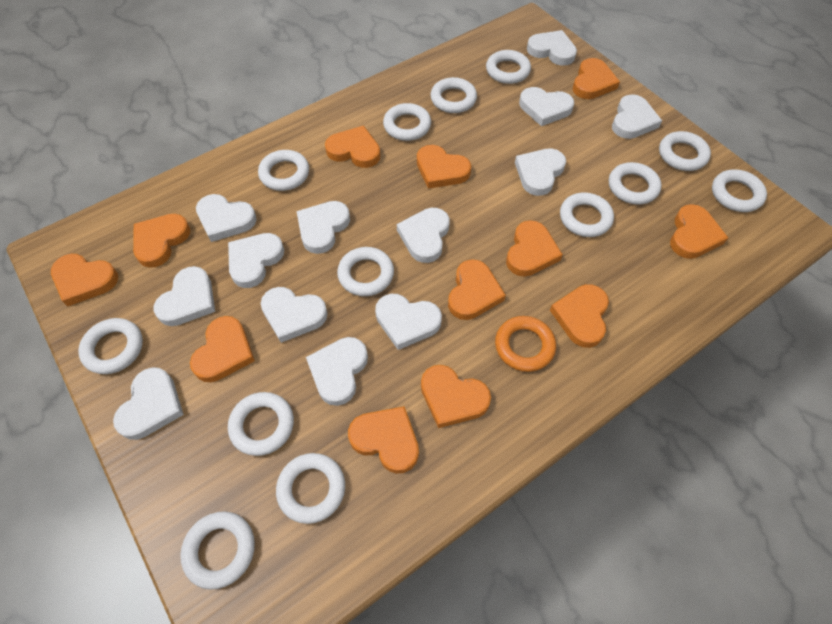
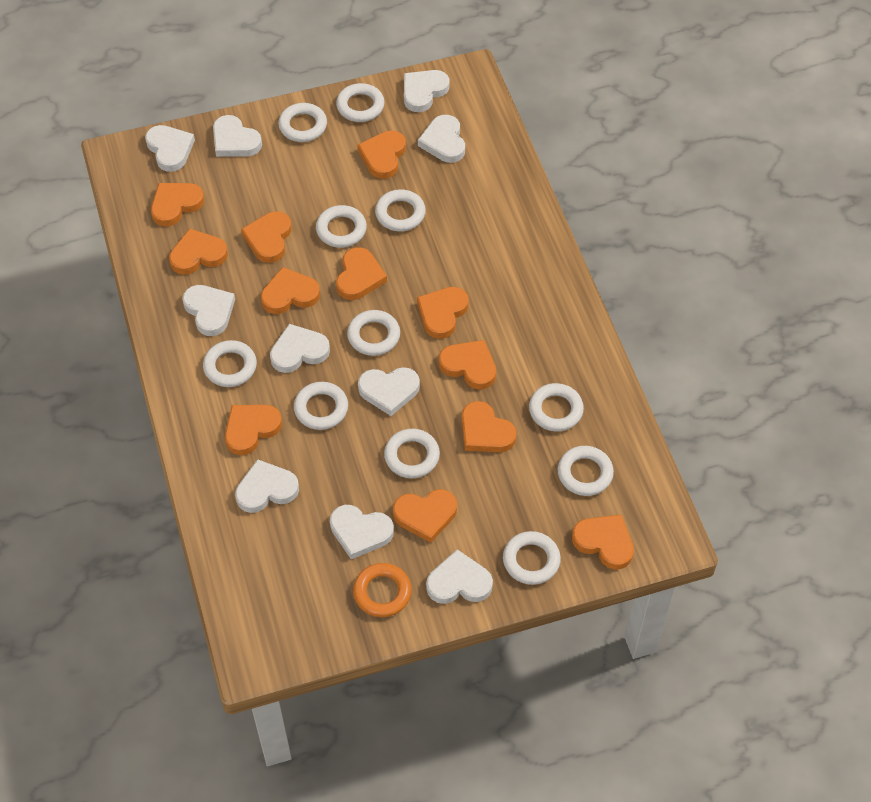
white heart: [113,367,184,440] [153,266,215,326] [196,194,256,242] [228,233,284,288] [260,287,328,343] [297,201,350,254] [306,337,368,406] [375,294,442,350] [397,208,450,263] [515,149,566,196] [519,87,574,126] [527,30,577,66] [612,94,662,139] = 13 -> [145,125,195,172] [182,285,235,336] [213,115,262,157] [235,459,299,513] [270,324,330,373] [330,505,394,559] [358,367,420,416] [404,70,450,112] [418,115,465,163] [426,549,493,604] = 10
white ring: [78,318,143,374] [180,511,255,590] [228,392,294,456] [258,150,309,191] [276,453,345,524] [337,247,394,296] [383,103,431,141] [430,77,477,113] [486,50,531,84] [560,192,614,237] [609,162,662,205] [659,131,711,171] [712,169,767,212] = 13 -> [203,340,257,387] [278,103,327,142] [294,382,348,430] [316,205,367,248] [336,83,384,122] [347,310,400,356] [375,189,426,232] [384,429,440,478] [503,531,561,585] [529,383,584,432] [558,446,614,496] = 11

